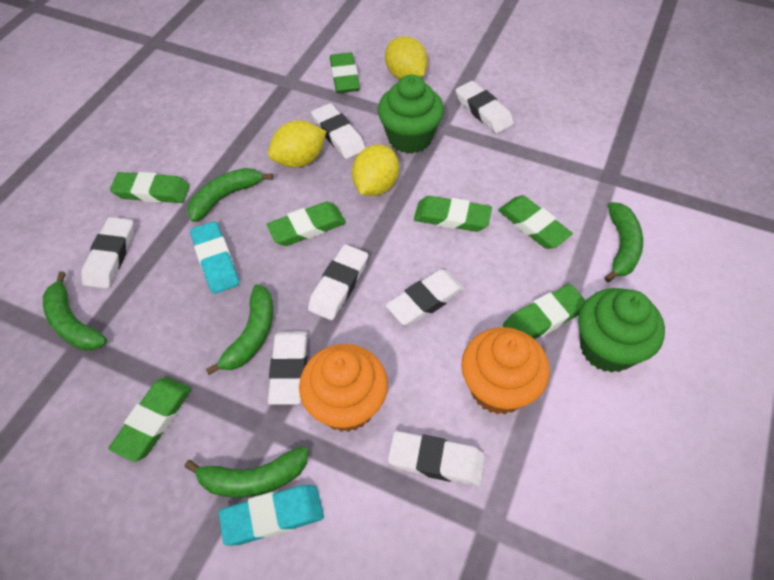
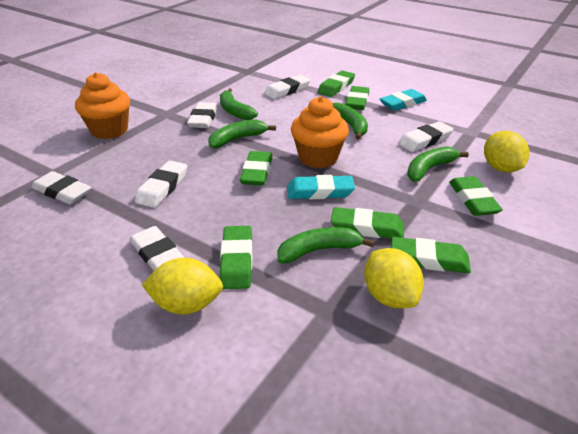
green cupcake: [378,75,444,154] [578,288,665,373] = 2 -> none = 0
white eraser: [81,217,134,289] [268,331,308,405] [308,245,368,320] [311,103,365,159] [386,269,465,326] [388,431,485,486] [456,81,514,133] = 7 -> [31,171,91,204] [129,226,185,271] [135,161,187,208] [187,102,218,128] [264,75,310,99] [398,121,454,152] = 6

